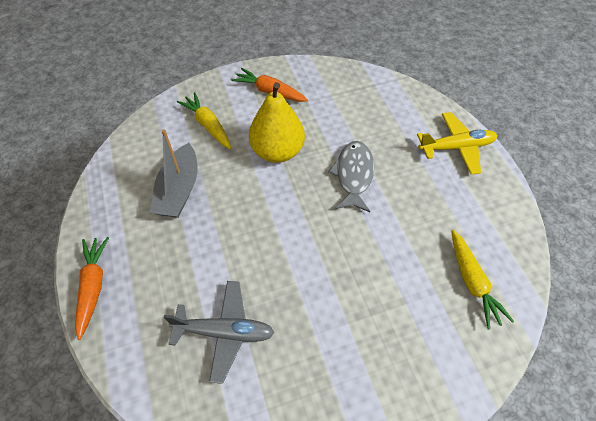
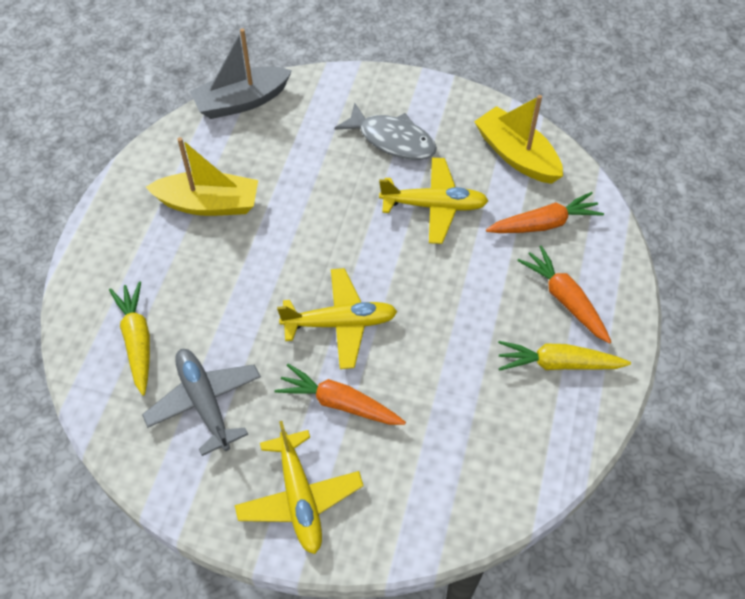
orange carrot: [75,237,109,340] [232,68,308,102] = 2 -> [275,364,406,425] [486,192,604,233] [517,245,611,344] = 3
yellow boat: none = 0 -> [146,137,258,216] [474,95,563,184] = 2
yellow pear: [249,82,305,163] = 1 -> none = 0
yellow plane: [417,112,497,175] = 1 -> [235,421,364,554] [277,268,398,369] [379,158,488,244] = 3

